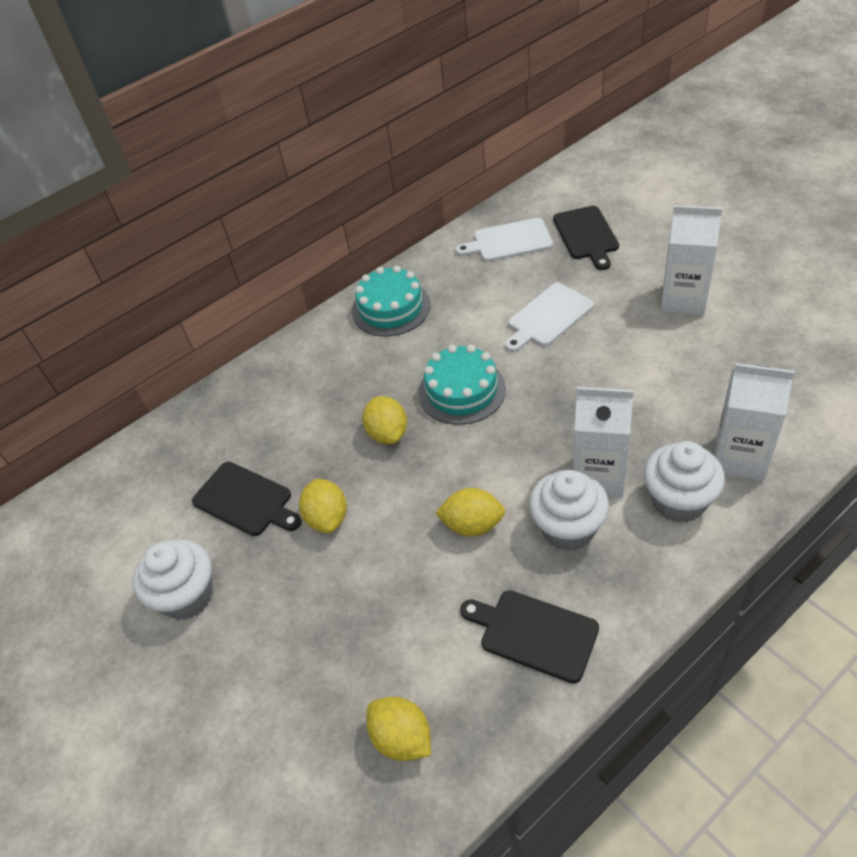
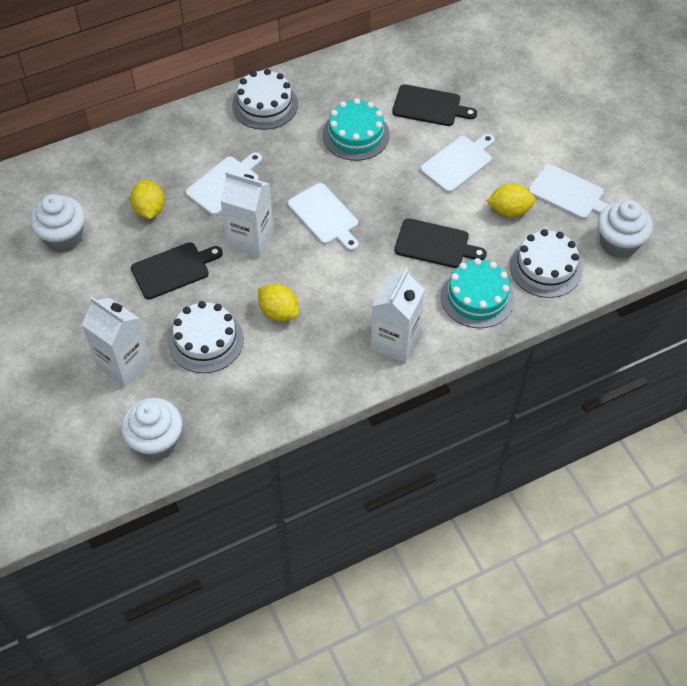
white cake: none = 0 -> [168,301,244,373] [232,69,298,130] [510,229,583,298] = 3
white cutting board: [456,218,553,262] [505,283,594,352] = 2 -> [186,152,262,215] [288,183,359,251] [420,134,495,193] [528,164,609,219] = 4
yellow lemon: [299,479,347,533] [362,396,407,444] [366,697,431,761] [435,488,505,536] = 4 -> [130,180,165,219] [258,284,299,322] [487,183,536,218] = 3

